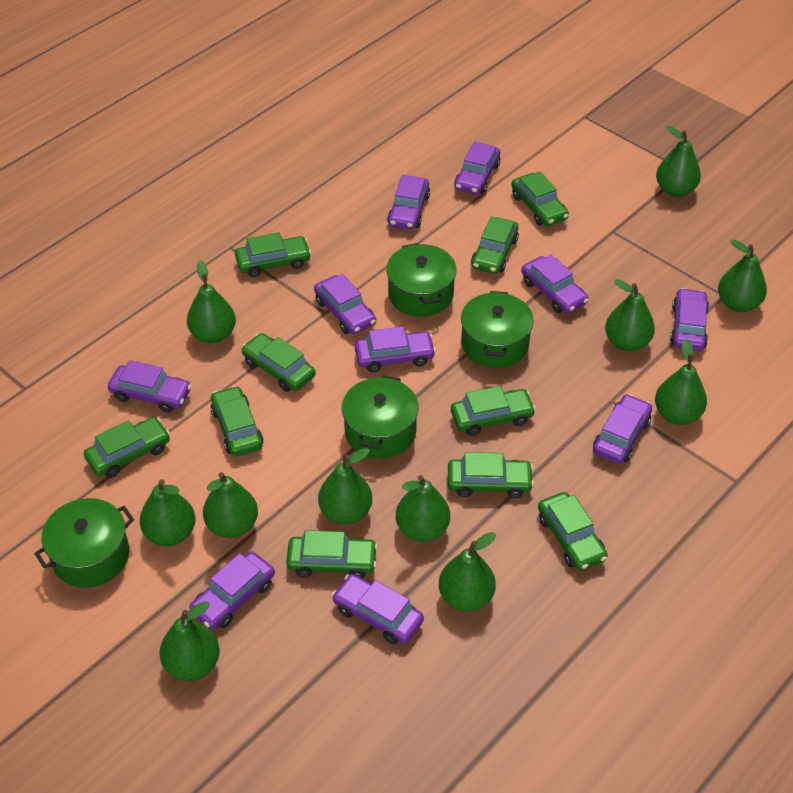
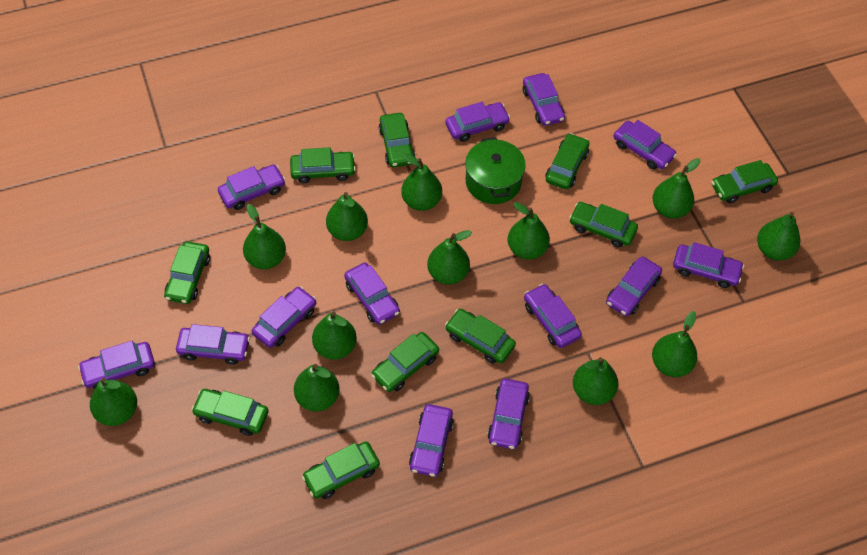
green pear: [140,479,195,546] [159,601,220,681] [187,260,236,343] [203,472,258,538] [318,448,372,525] [396,475,450,542] [439,532,496,612] [605,279,655,351] [655,339,707,425] [656,126,701,197] [718,239,767,312] = 11 -> [90,378,137,426] [243,204,286,269] [294,364,340,411] [312,312,357,360] [326,192,368,241] [401,153,442,211] [427,230,472,285] [508,202,550,260] [573,357,618,405] [652,311,697,377] [653,158,700,219] [757,212,800,260] = 12
green pot: [34,498,134,588] [342,375,419,459] [386,243,456,317] [461,291,534,368] = 4 -> [465,137,526,204] = 1
purple car: [108,360,192,413] [189,552,275,630] [314,274,376,335] [332,574,424,645] [355,327,436,372] [387,175,430,230] [454,141,500,195] [521,255,589,314] [593,394,652,464] [670,288,709,351] = 10 -> [78,341,155,389] [176,324,250,365] [218,164,286,210] [252,287,316,348] [344,263,400,325] [409,404,454,477] [445,102,510,142] [487,378,530,449] [523,73,565,126] [524,284,582,348] [606,256,662,316] [614,120,677,170] [673,242,744,288] = 13

